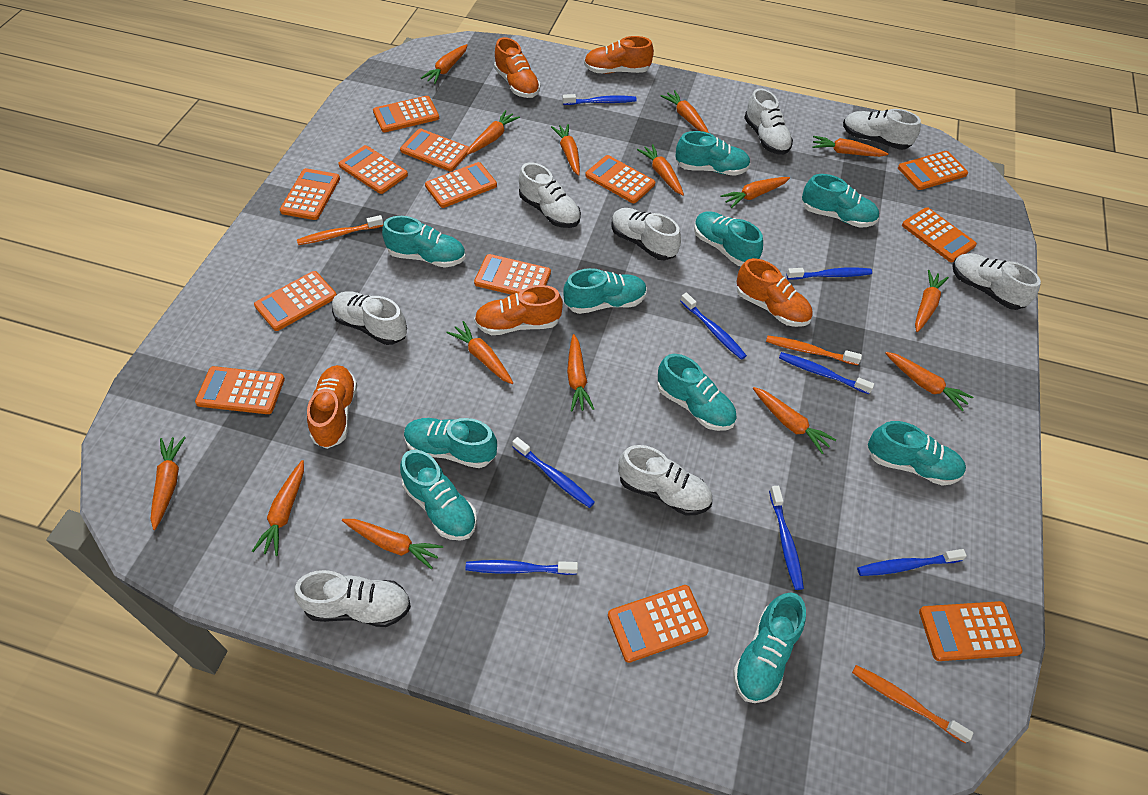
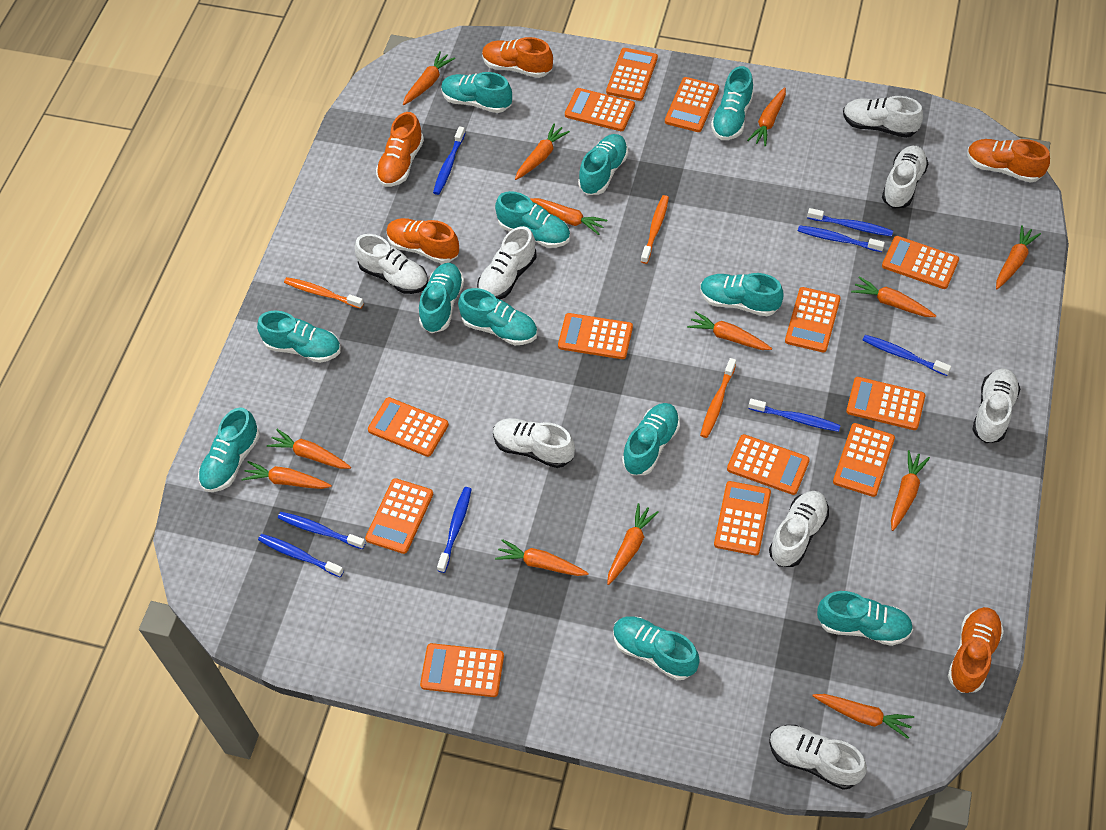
orange carrot: [151,437,186,530] [252,460,304,556] [342,519,443,569] [421,44,468,84] [446,321,513,384] [467,110,520,154] [551,124,580,176] [567,334,594,411] [637,144,684,196] [661,90,709,133] [720,177,790,208] [753,387,836,454] [812,136,889,157] [885,352,973,411] [915,270,949,332] = 15 -> [241,461,332,489] [267,429,351,469] [403,51,455,105] [495,539,589,576] [515,124,570,180] [530,198,607,235] [607,503,659,585] [687,311,772,350] [747,87,786,146] [813,694,914,739] [851,277,936,317] [891,450,930,531] [996,225,1041,289] = 13
turquoise shoe: [382,216,466,268] [400,450,477,541] [404,418,497,468] [563,268,647,314] [657,354,737,431] [675,131,750,176] [694,211,763,266] [733,593,806,703] [802,174,879,228] [867,421,966,486] = 10 -> [198,407,260,492] [257,311,341,363] [419,263,464,333] [441,72,512,113] [458,288,537,345] [495,191,570,248] [578,134,628,195] [613,616,700,680] [622,403,680,475] [700,273,783,316] [711,66,754,140] [817,591,913,646] = 12

